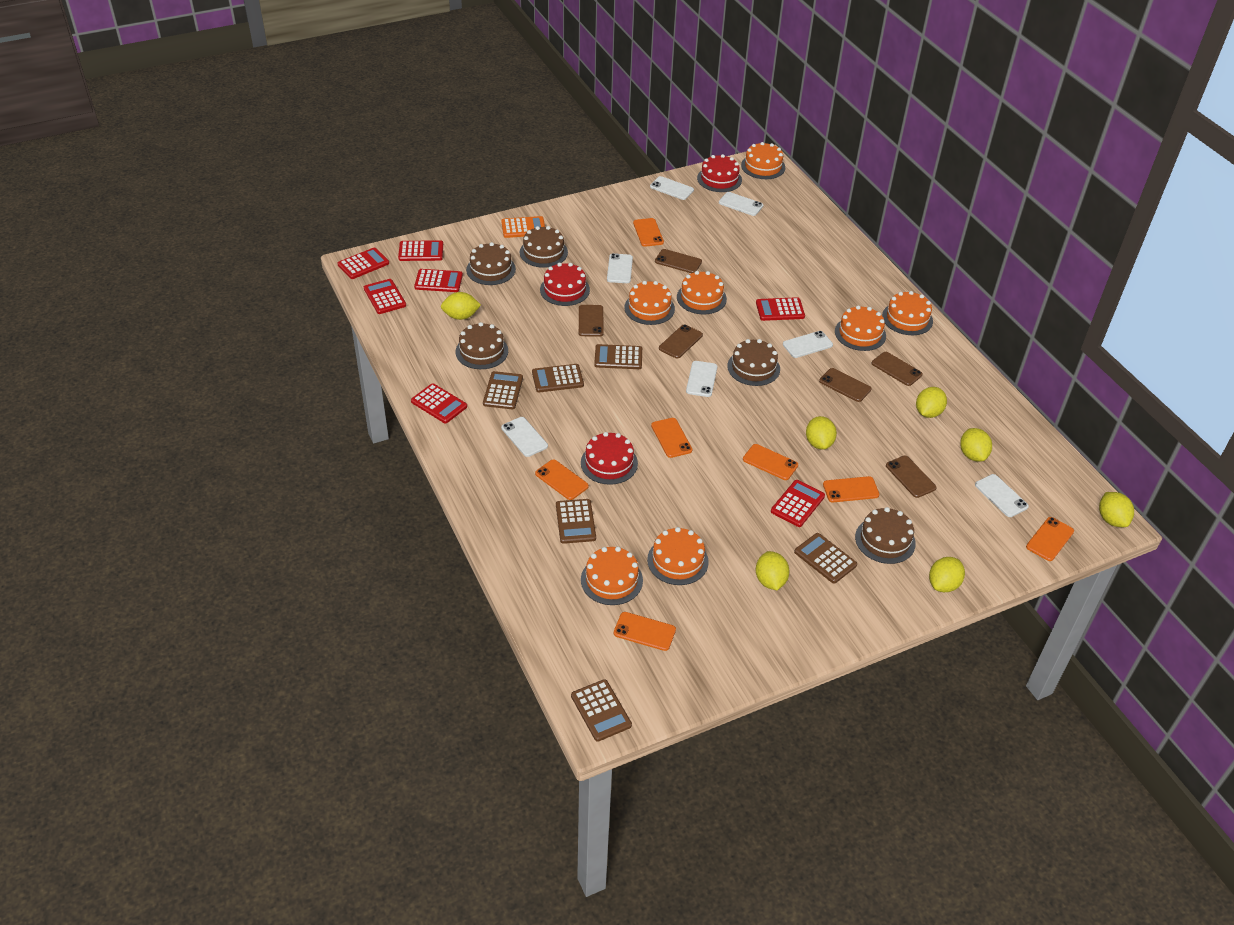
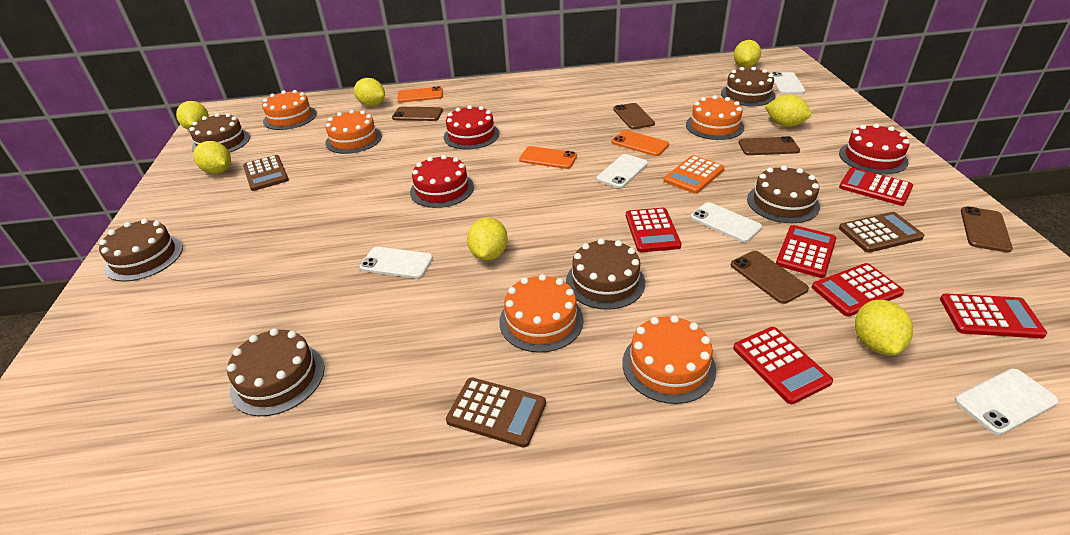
brown cake: [456,322,508,369] [466,242,516,285] [520,226,568,268] [727,339,780,386] [855,507,916,564] = 5 -> [99,219,183,282] [189,113,250,153] [227,328,324,416] [566,238,645,310] [721,67,775,106] [747,165,820,223] = 6
brown calculator: [483,371,523,409] [532,364,584,392] [556,499,596,544] [571,679,632,741] [594,344,642,369] [794,533,857,584] = 6 -> [243,155,289,191] [446,377,546,448] [839,212,924,253] = 3
brown phone: [579,305,604,337] [655,249,702,273] [659,324,703,359] [819,368,872,402] [872,352,923,386] [886,456,937,498] = 6 -> [392,107,443,121] [613,103,655,129] [731,251,809,304] [738,136,800,155] [961,206,1013,252] = 5
orange cake: [581,547,643,605] [624,281,675,325] [647,527,709,585] [677,271,727,314] [741,142,785,179] [835,305,886,351] [882,291,933,335] = 7 -> [262,90,317,130] [325,110,382,154] [499,274,584,353] [622,315,716,404] [686,95,744,140] = 5
orange phone: [535,459,589,500] [614,612,676,651] [633,218,664,247] [651,418,692,458] [743,444,798,480] [823,476,879,502] [1026,517,1074,561] = 7 -> [397,86,443,102] [519,146,577,169] [612,130,669,156] = 3
red calculator: [338,247,389,279] [364,279,406,314] [398,240,443,261] [411,383,467,423] [414,269,463,292] [756,297,805,321] [771,480,825,527] = 7 -> [626,208,682,252] [733,327,833,404] [776,225,836,278] [812,263,904,317] [839,168,913,206] [940,294,1047,338] = 6
white phone: [501,417,548,457] [607,253,633,283] [650,176,694,200] [686,361,717,397] [719,192,763,216] [783,331,833,358] [975,474,1029,517] = 7 -> [360,247,433,279] [597,154,648,188] [690,202,762,242] [772,72,805,94] [955,369,1059,435] = 5

